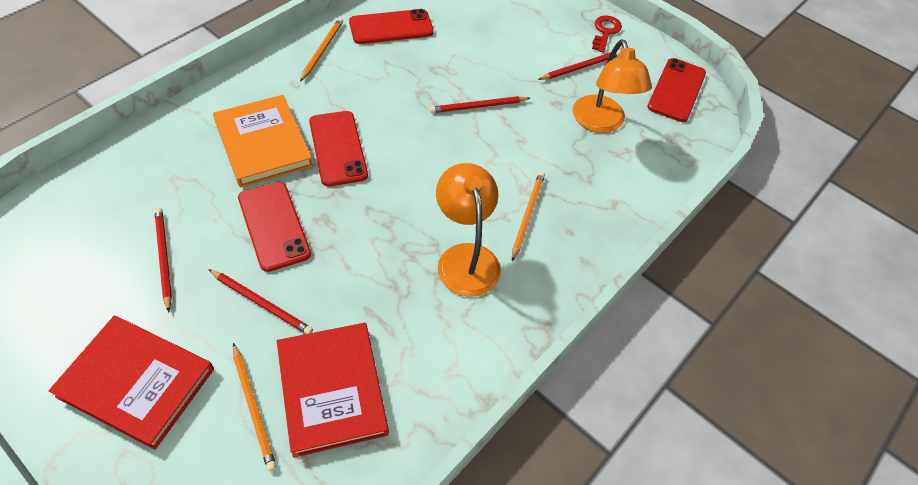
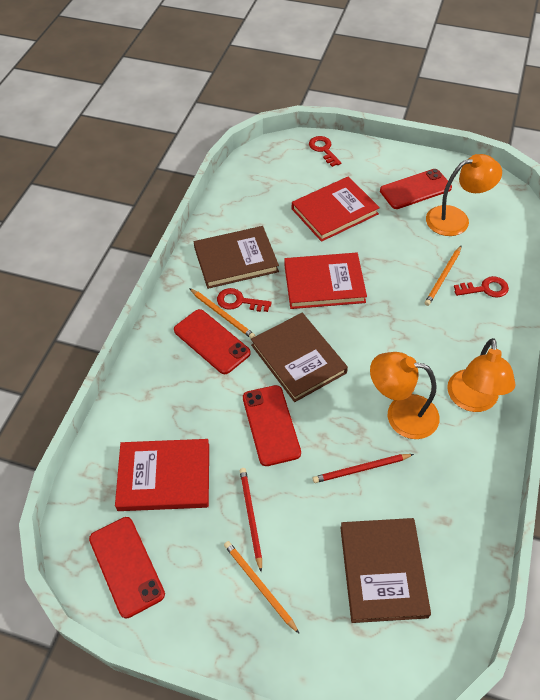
brown book: none = 0 -> [194,226,279,289] [251,313,348,402] [340,518,431,623] = 3
orange book: [213,95,313,187] = 1 -> none = 0
orange lamp: [436,163,501,297] [573,39,652,133] = 2 -> [370,352,440,439] [426,154,502,236] [447,338,515,412] = 3
red book: [49,316,214,450] [277,323,389,458] = 2 -> [115,439,209,511] [284,253,367,309] [292,176,380,242] = 3
red key: [592,15,622,53] = 1 -> [217,288,272,312] [309,136,341,167] [454,276,509,298] = 3
red pencil: [155,208,172,312] [208,269,313,334] [430,96,530,113] [538,50,620,80] = 4 -> [240,468,262,572] [313,454,414,483] = 2

